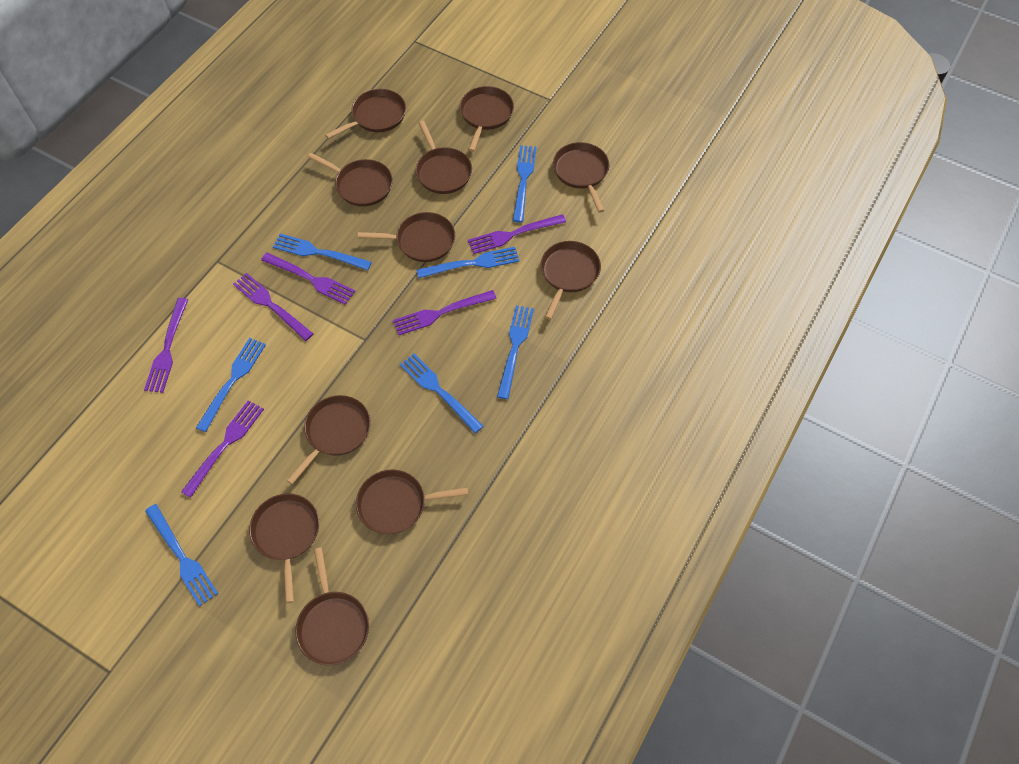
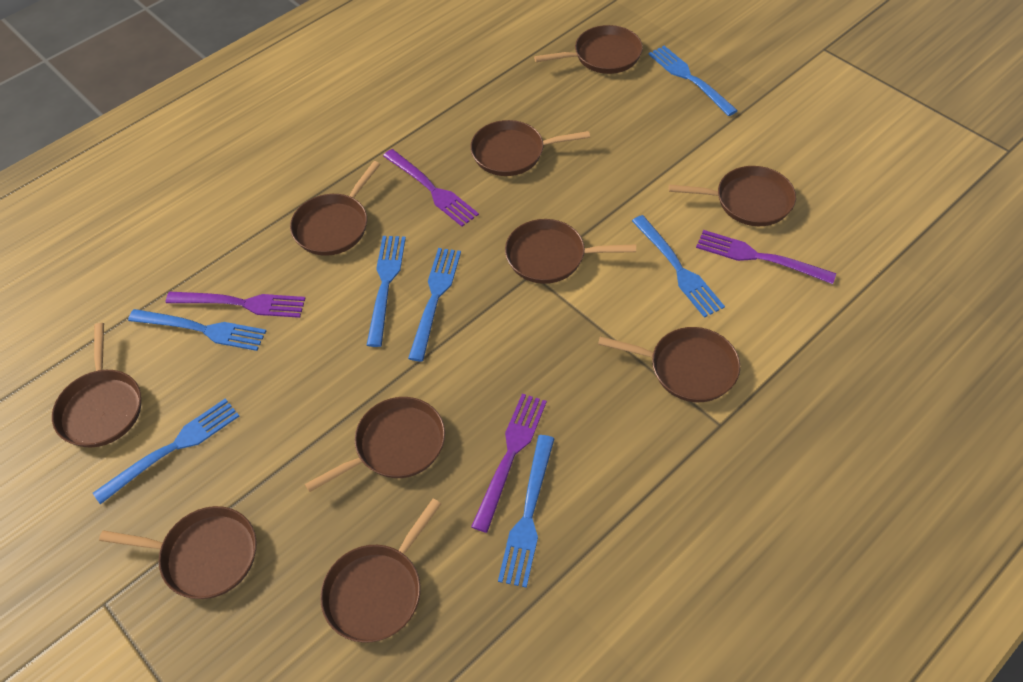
brown pan: [249,493,319,603] [287,395,371,484] [295,548,369,665] [308,153,393,207] [325,89,406,139] [356,469,468,534] [358,212,455,262] [415,121,472,194] [460,86,514,152] [541,241,601,320] [553,142,609,213] = 11 -> [52,323,141,448] [99,506,257,599] [290,161,381,256] [305,397,445,492] [320,498,441,643] [470,120,590,176] [505,219,636,284] [534,25,643,74] [598,327,740,402] [669,166,796,226] = 10
purple fork: [144,298,188,393] [181,400,264,498] [233,273,313,341] [261,253,355,305] [393,290,497,335] [468,214,566,254] = 6 -> [166,292,306,318] [383,149,479,227] [471,394,547,533] [696,230,836,284] = 4

